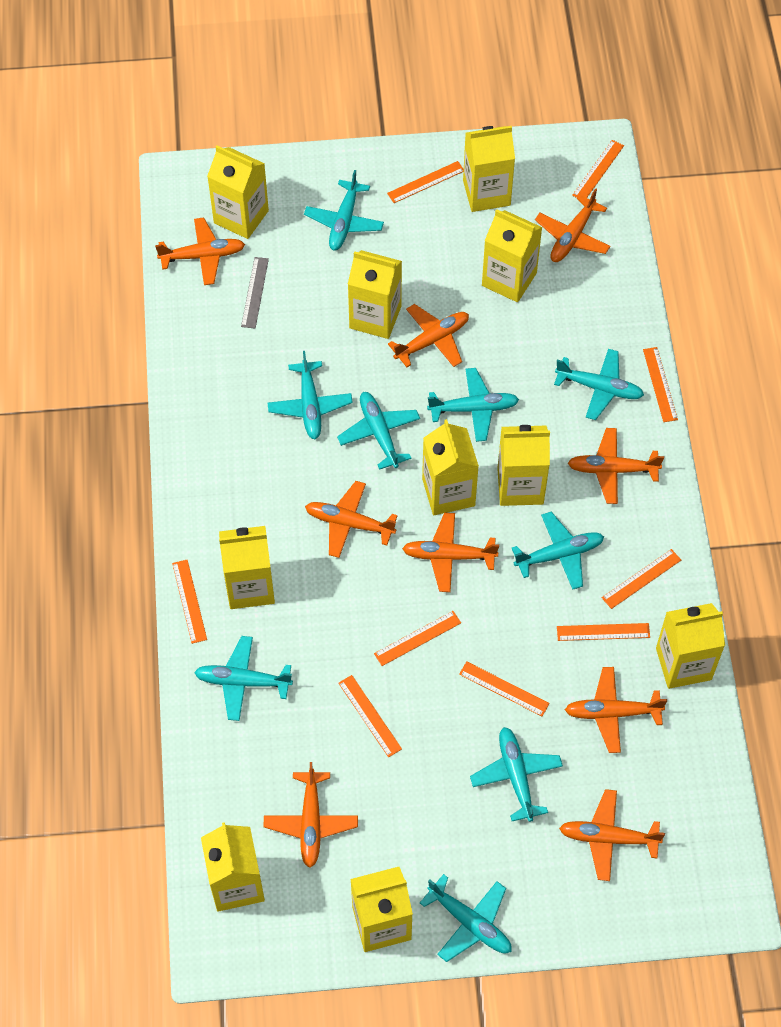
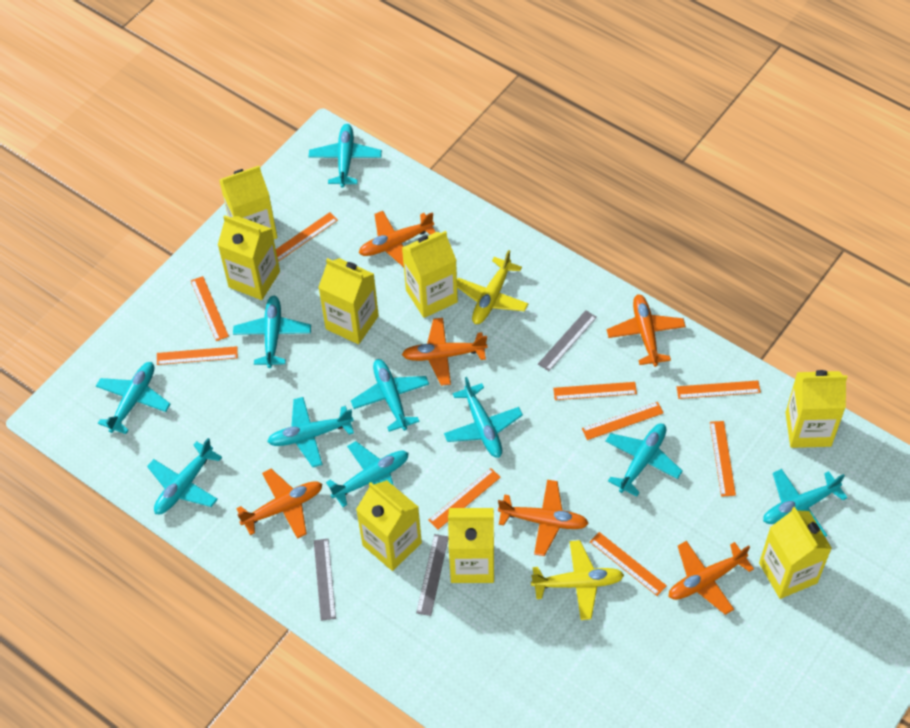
grey ruler: [241,257,269,329] = 1 -> [314,539,336,621] [416,534,448,616] [538,310,597,371] = 3
orange plane: [155,217,245,285] [263,762,358,868] [305,481,398,558] [388,304,469,367] [402,513,499,592] [535,188,611,262] [559,789,665,881] [565,667,667,753] [568,428,664,504] = 9 -> [236,469,322,539] [359,211,436,267] [402,318,488,386] [498,480,589,556] [607,294,686,367] [668,541,754,615] = 6
turquoise plane: [194,636,293,721] [268,351,353,439] [304,170,384,251] [337,392,420,470] [420,874,512,962] [427,368,519,442] [470,727,563,822] [512,512,604,590] [554,349,644,420] = 9 -> [96,362,170,434] [147,438,222,514] [233,296,311,368] [267,397,354,467] [309,124,382,188] [326,441,409,507] [351,359,429,432] [444,377,523,458] [605,424,683,497] [763,469,848,537] = 10
yellow carton: [201,822,265,912] [207,146,269,239] [219,526,275,609] [348,250,402,339] [350,867,413,952] [422,419,479,515] [463,126,515,212] [482,209,542,302] [497,425,550,506] [656,603,725,689] = 10 -> [218,215,280,300] [219,166,278,239] [318,258,379,344] [356,480,422,571] [402,231,458,318] [448,508,494,583] [759,507,832,599] [785,370,847,448] = 8
yellow plane: none = 0 -> [457,250,529,324] [531,540,624,620] = 2

